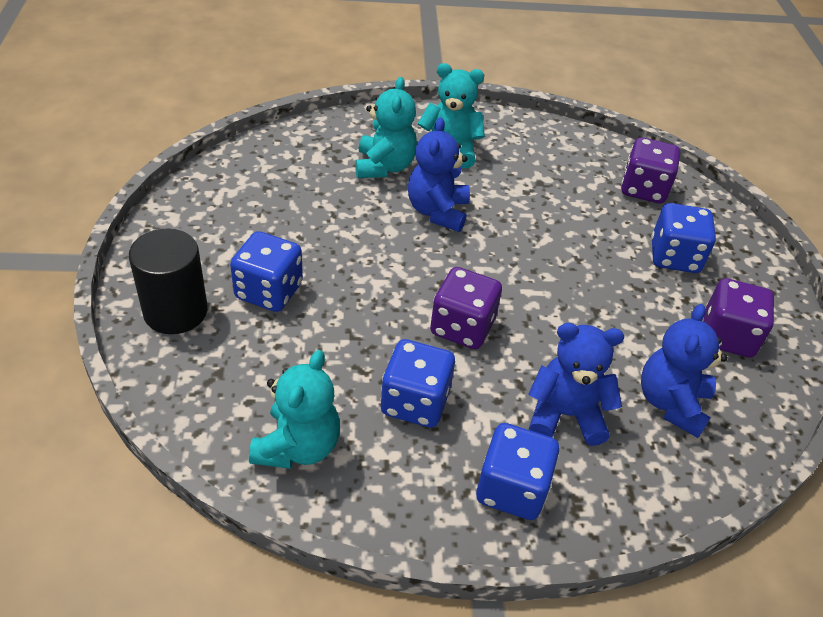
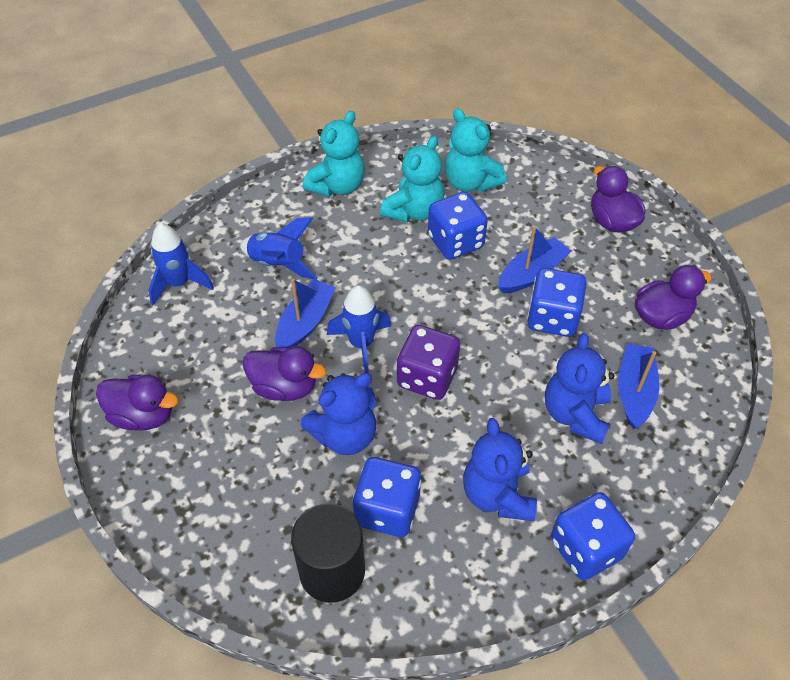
blue boat: none = 0 -> [275,279,336,348] [498,226,571,293] [618,344,659,429] = 3
blue rocket: none = 0 -> [148,223,214,305] [240,217,318,280] [327,285,391,374] = 3
purple dice: [430,267,502,349] [621,137,680,204] [704,278,774,358] = 3 -> [397,325,460,400] = 1
purple duck: none = 0 -> [96,375,178,431] [243,346,326,401] [591,166,646,233] [635,265,712,330] = 4

